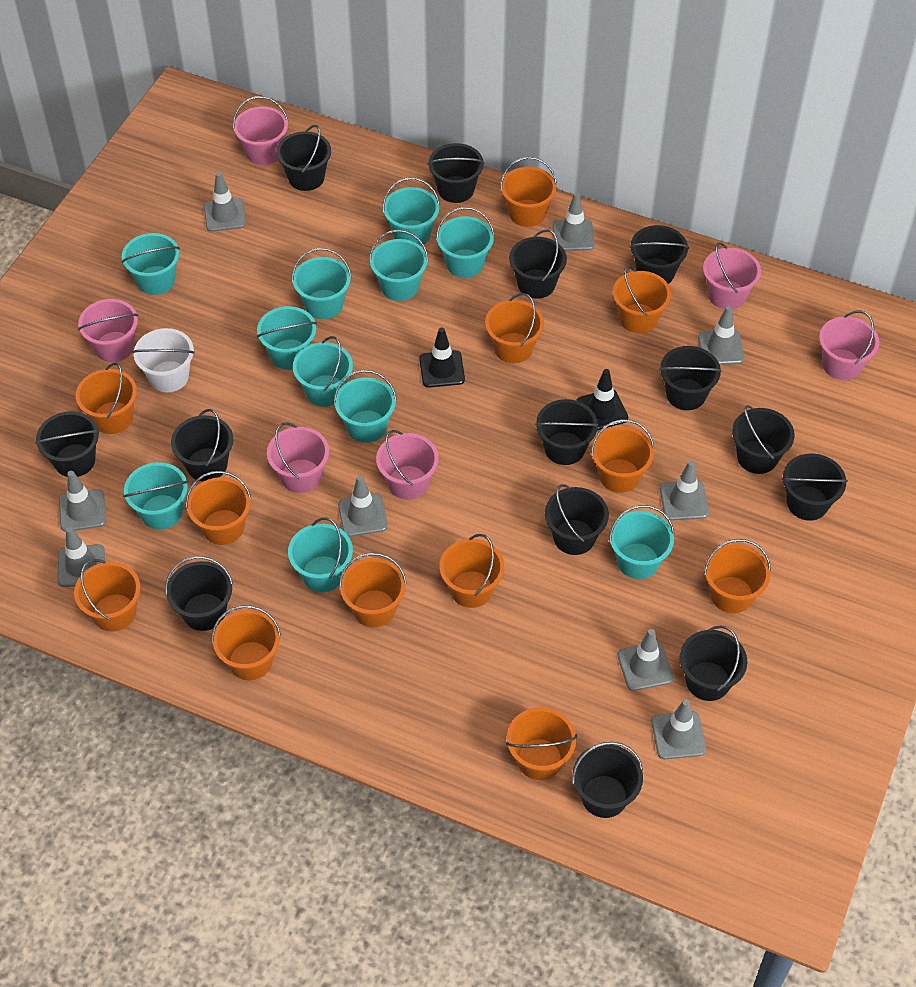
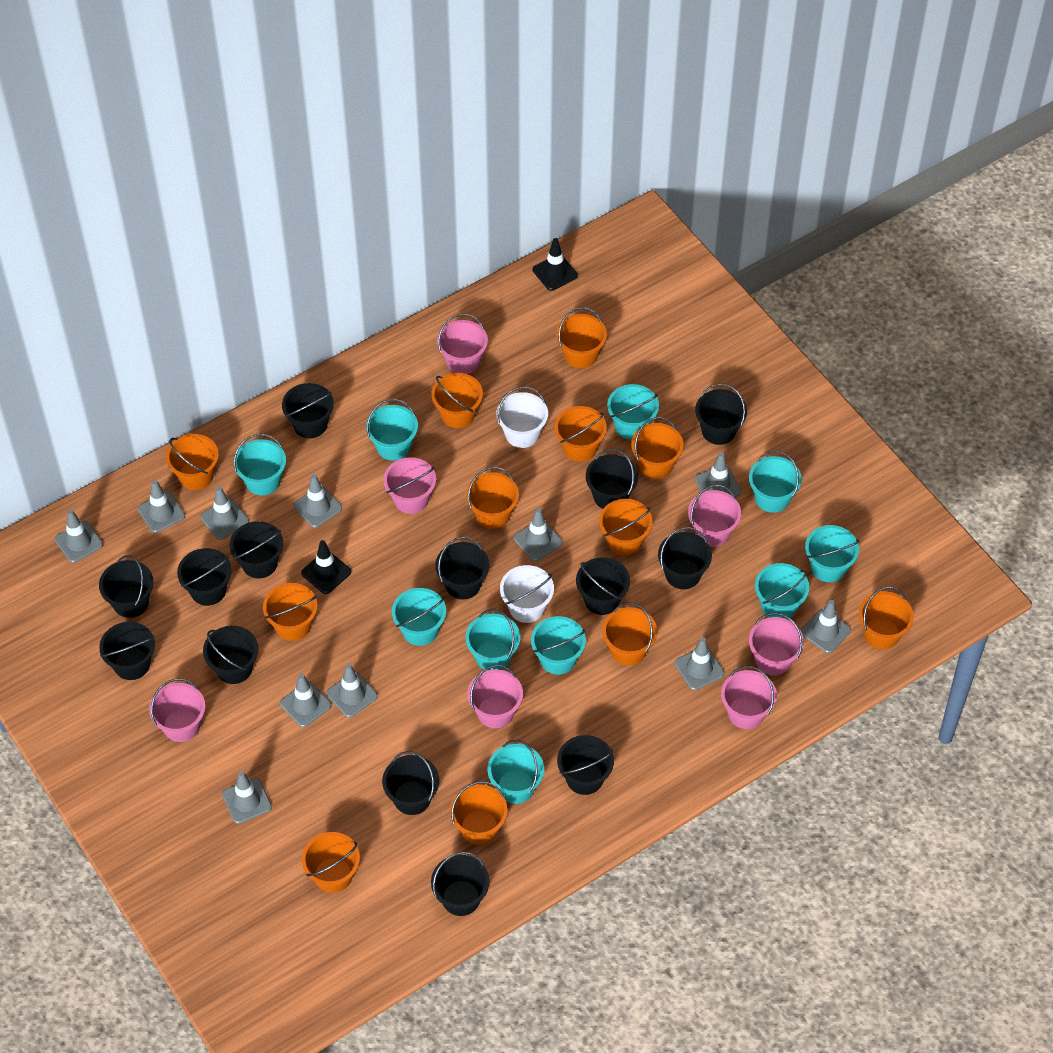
grey traffic cone: [57,527,105,587] [59,471,106,532] [204,172,246,232] [338,475,388,537] [552,192,595,251] [617,629,673,691] [651,699,706,759] [660,461,709,521] [698,306,745,365] = 9 -> [55,509,103,563] [138,480,185,533] [200,486,249,540] [222,771,272,824] [280,674,331,727] [293,474,342,528] [326,664,378,718] [514,508,563,561] [675,637,725,690] [695,452,741,497] [801,600,851,653] = 11
pink bucket: [78,299,139,362] [233,96,288,165] [267,422,329,493] [376,430,439,500] [703,242,761,309] [819,311,879,380] = 6 -> [149,679,205,742] [384,457,436,514] [437,314,488,374] [467,665,523,728] [688,485,741,547] [721,666,777,729] [749,612,804,675] = 7
turquoise bucket: [122,233,180,295] [123,462,188,530] [257,306,317,370] [288,517,353,592] [292,248,351,319] [293,336,353,407] [334,370,397,443] [369,230,428,301] [382,178,440,246] [436,207,494,278] [609,505,674,579] = 11 -> [234,434,286,496] [366,399,418,461] [392,588,446,646] [465,608,520,670] [488,739,544,804] [531,616,586,675] [607,384,659,440] [749,451,802,513] [755,563,809,619] [805,525,859,582] = 10
white bucket: [132,328,195,392] = 1 -> [496,387,548,448] [500,565,554,623] = 2

